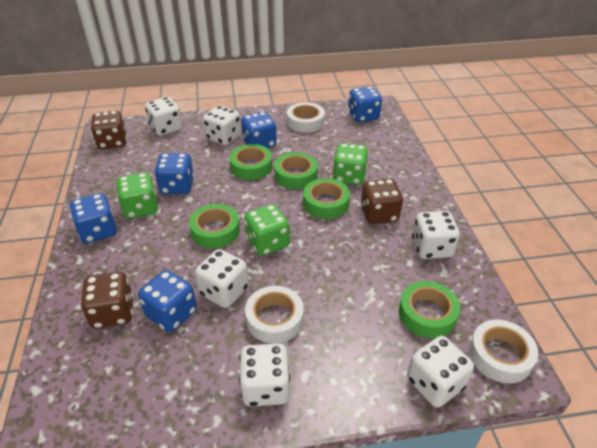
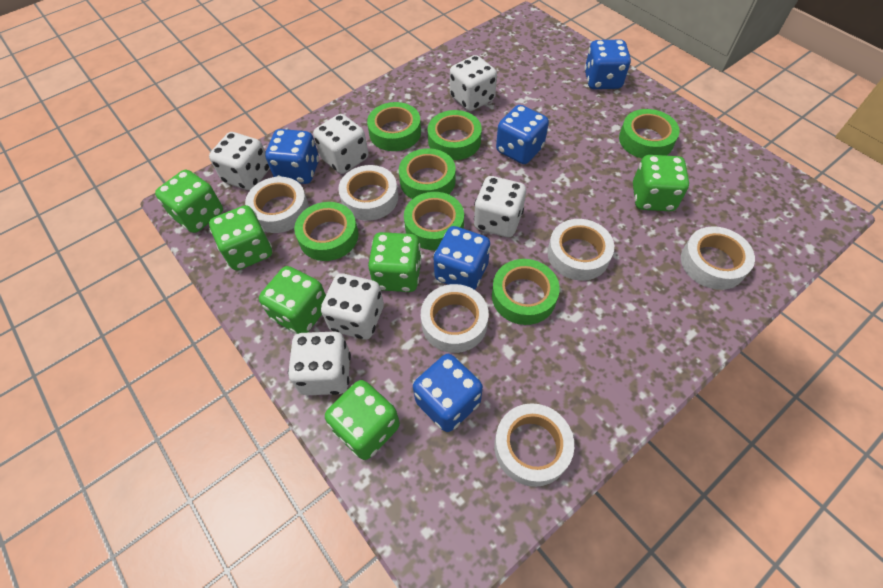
brown dice: [81,272,133,329] [91,111,127,150] [361,179,403,224] = 3 -> none = 0
green dice: [116,172,158,219] [244,204,290,256] [333,143,369,185] = 3 -> [155,170,223,233] [209,205,272,271] [259,266,326,334] [325,380,400,460] [368,232,422,292] [633,155,689,211] = 6
green tape: [189,204,240,248] [229,144,273,180] [274,152,318,189] [303,178,350,219] [399,281,460,338] = 5 -> [294,202,358,261] [367,102,421,151] [399,148,456,199] [404,192,464,250] [428,110,482,160] [492,259,560,325] [619,109,680,158] = 7
white tape: [245,286,304,344] [287,102,325,133] [469,319,538,383] = 3 -> [245,177,309,233] [338,165,398,221] [421,284,489,353] [494,403,574,487] [547,219,614,281] [681,226,755,290] = 6

